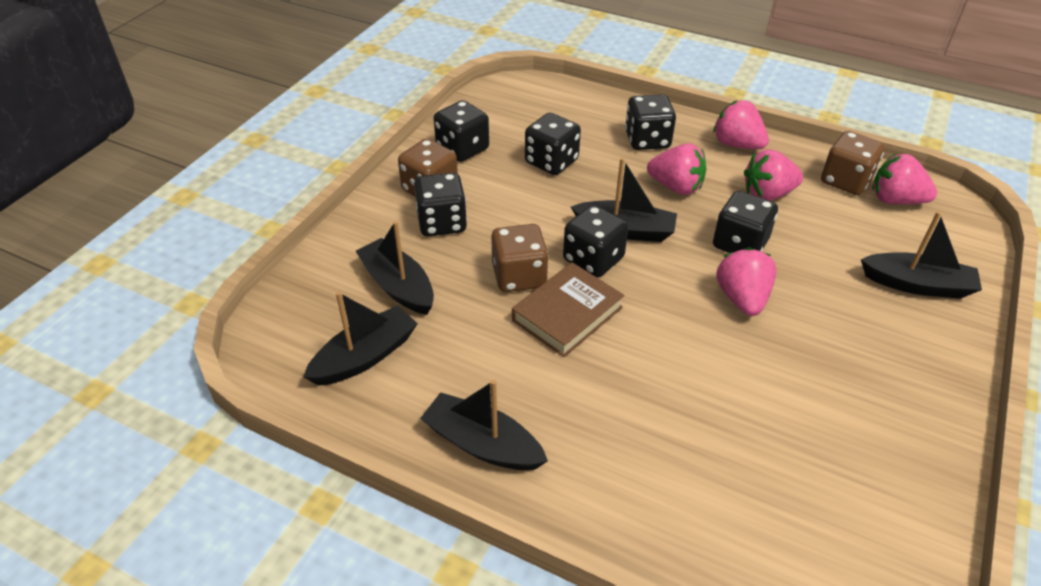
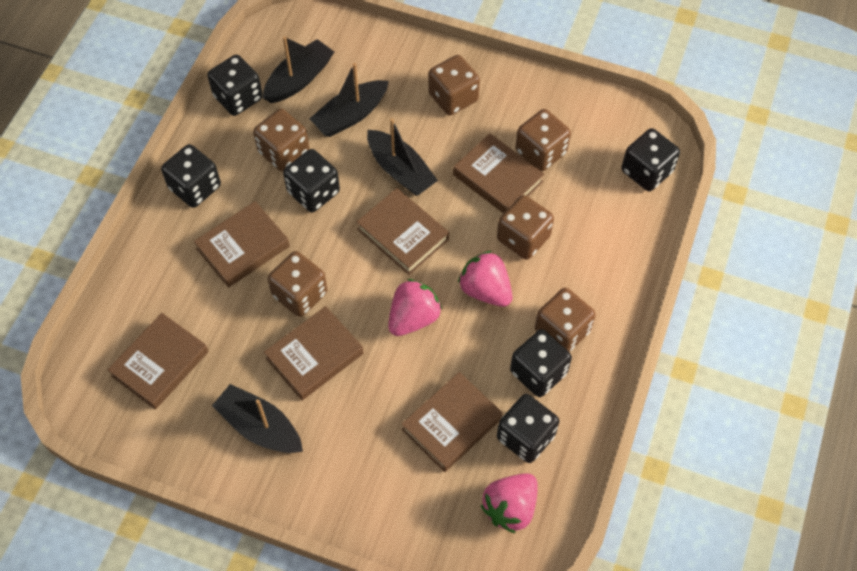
black boat: [303,292,418,386] [356,221,434,315] [420,380,548,470] [571,158,677,242] [861,211,982,299] = 5 -> [212,384,303,453] [263,36,334,103] [309,63,389,137] [367,118,438,196] = 4
brown book: [512,262,624,357] = 1 -> [108,313,209,410] [194,201,290,288] [264,306,364,400] [356,188,449,275] [401,372,503,472] [453,133,544,214] = 6
brown dice: [398,139,458,196] [491,224,548,292] [821,131,885,195] = 3 -> [253,109,309,171] [268,251,328,317] [428,55,480,115] [497,195,554,260] [515,109,571,172] [535,288,596,352] = 6
pink strawberry: [647,143,706,195] [713,100,769,149] [716,247,777,316] [744,149,803,201] [872,154,937,204] = 5 -> [388,279,442,336] [458,251,512,307] [481,473,538,534] = 3

